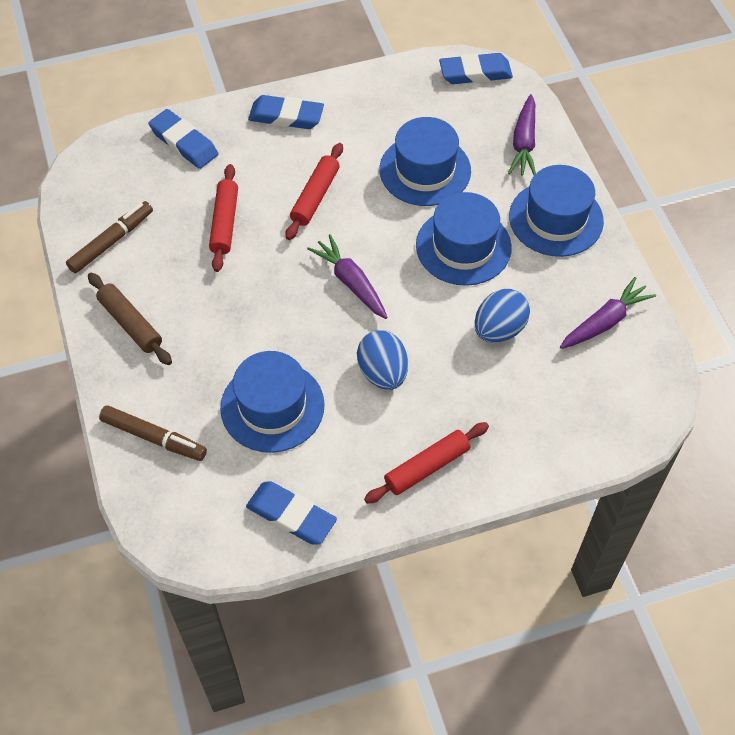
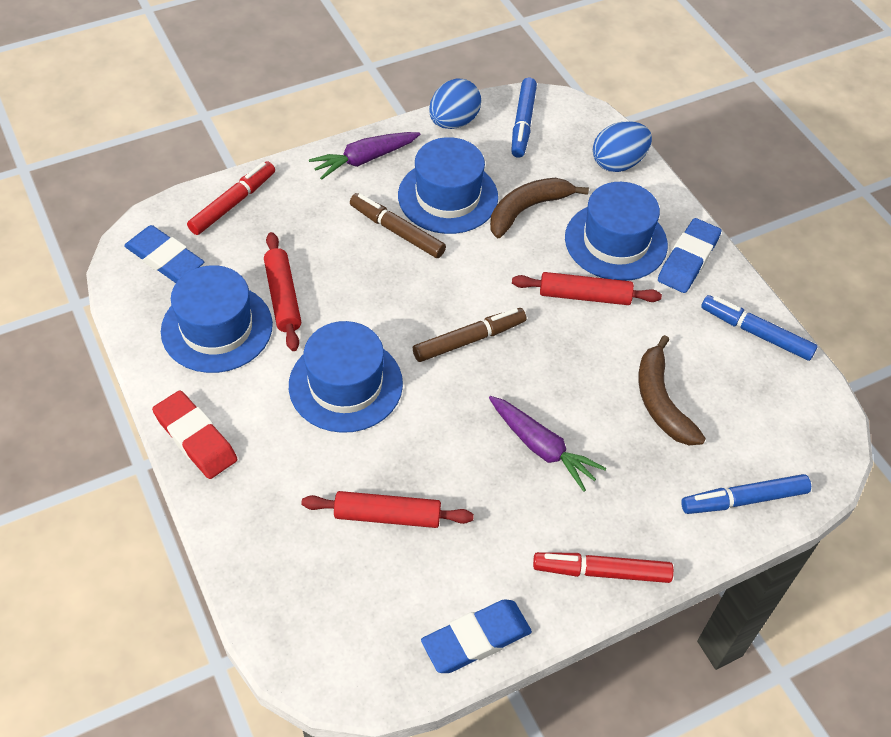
blue eraser: [148,109,218,169] [246,481,337,544] [248,95,324,129] [439,53,513,84] = 4 -> [124,225,204,283] [421,599,532,673] [658,218,721,293] = 3
blue marker: none = 0 -> [511,78,537,158] [681,474,811,514] [701,295,818,361] = 3
brown banana: none = 0 -> [490,178,589,238] [639,335,706,445] = 2
brown rolling pin: [88,273,172,365] = 1 -> none = 0
purple carrot: [307,234,388,319] [508,94,536,175] [560,277,656,349] = 3 -> [309,132,420,180] [489,396,606,492] = 2
red eraser: none = 0 -> [152,390,237,479] = 1
red marker: none = 0 -> [187,161,275,235] [533,552,674,583] = 2

